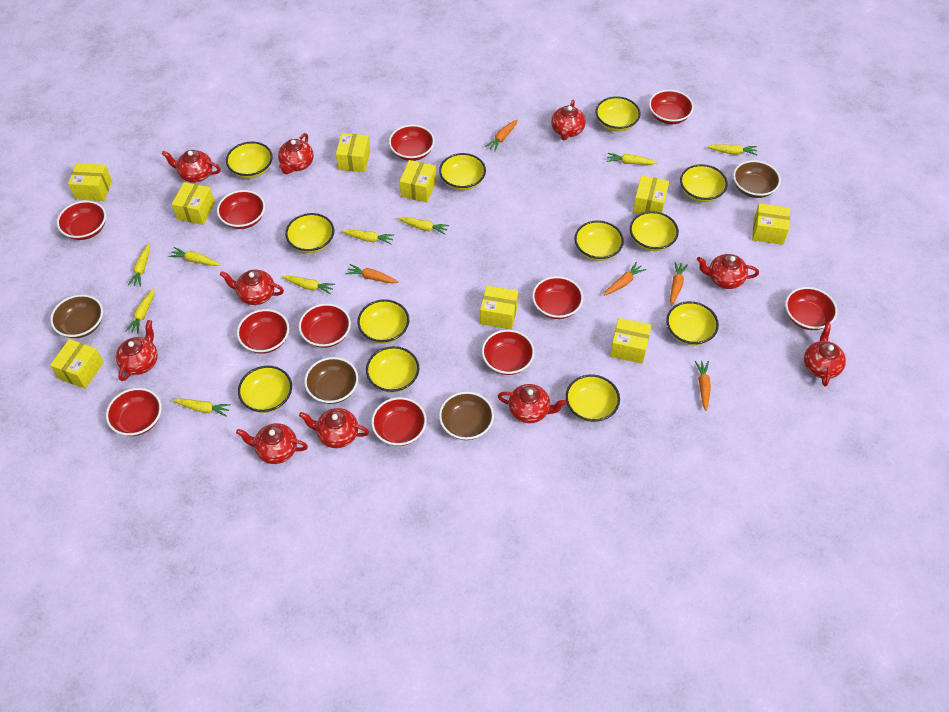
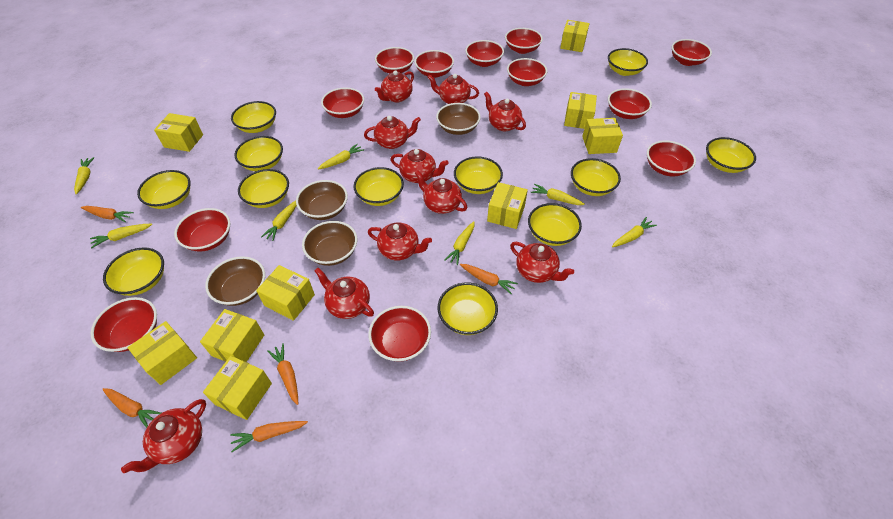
red bowl: [57,201,106,240] [106,388,162,436] [217,190,265,229] [237,309,289,354] [299,304,351,348] [371,397,427,446] [389,125,435,161] [482,330,535,375] [532,276,583,319] [649,90,694,124] [785,287,837,330] = 11 -> [91,297,157,352] [174,208,230,251] [321,87,364,118] [369,306,431,362] [375,47,414,73] [414,50,454,78] [465,40,504,67] [505,28,543,54] [507,58,547,86] [608,88,652,119] [647,141,696,176] [672,39,712,66] = 12
yellow carrot: [125,288,154,334] [128,244,150,287] [168,247,220,266] [172,398,231,417] [282,275,335,295] [342,229,394,245] [398,217,449,235] [607,153,658,165] [707,144,757,155] = 9 -> [74,157,94,194] [90,224,152,248] [261,201,297,241] [318,144,364,169] [444,221,475,265] [531,184,585,205] [612,217,657,247] = 7

